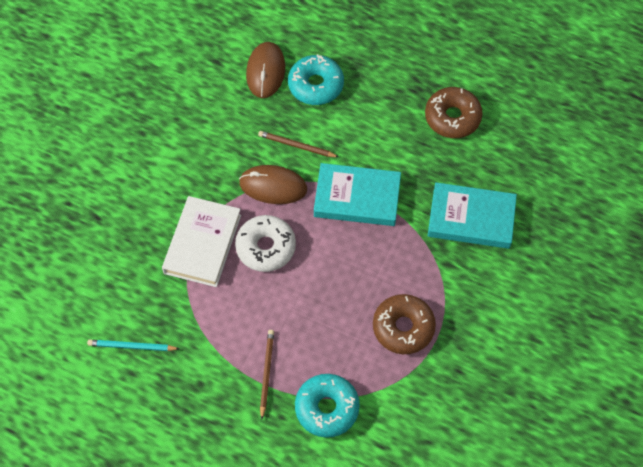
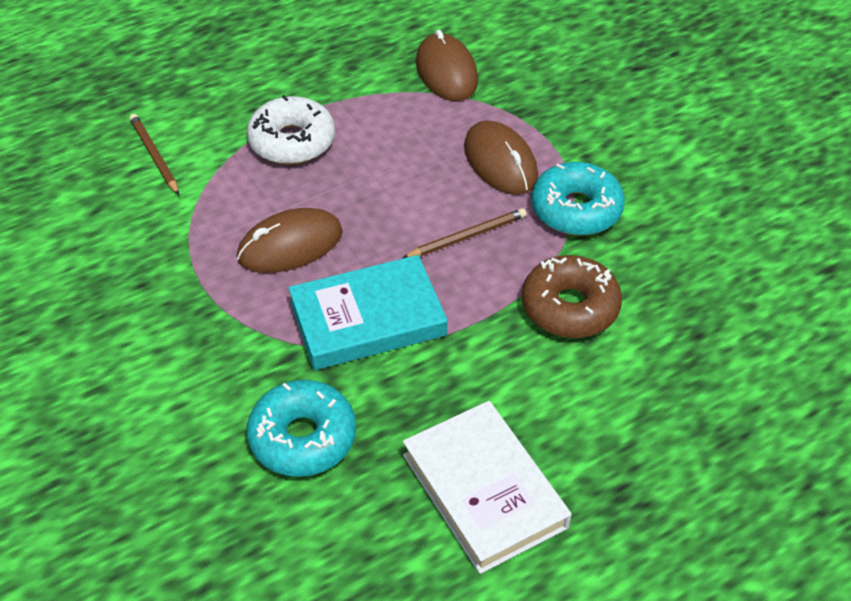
brown donut: [373,294,436,354] [425,87,483,138] = 2 -> [522,255,622,338] = 1
brown mouse: [239,165,307,204] [246,42,285,98] = 2 -> [237,208,343,273] [416,30,478,101] [464,121,538,195] = 3
turquoise book: [314,163,401,226] [428,182,517,249] = 2 -> [288,255,448,370] = 1
turquoise pencil: [87,339,180,351] = 1 -> none = 0

